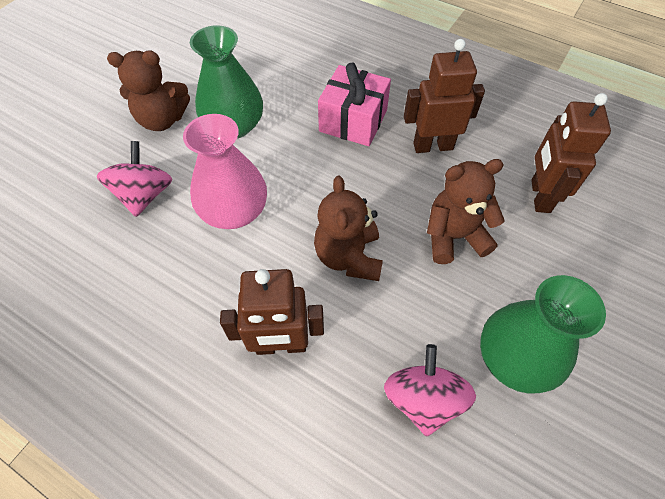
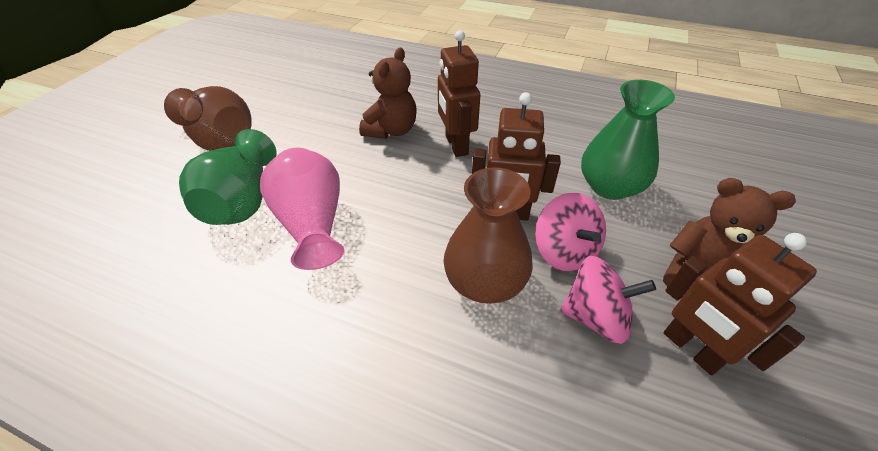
brown teddy bear: [107,50,190,131] [314,175,383,281] [427,159,505,264] = 3 -> [359,47,417,139] [663,178,796,287] = 2
brown vase: none = 0 -> [164,86,252,151] [444,167,533,304] = 2
pink gift: [318,62,391,146] = 1 -> none = 0

